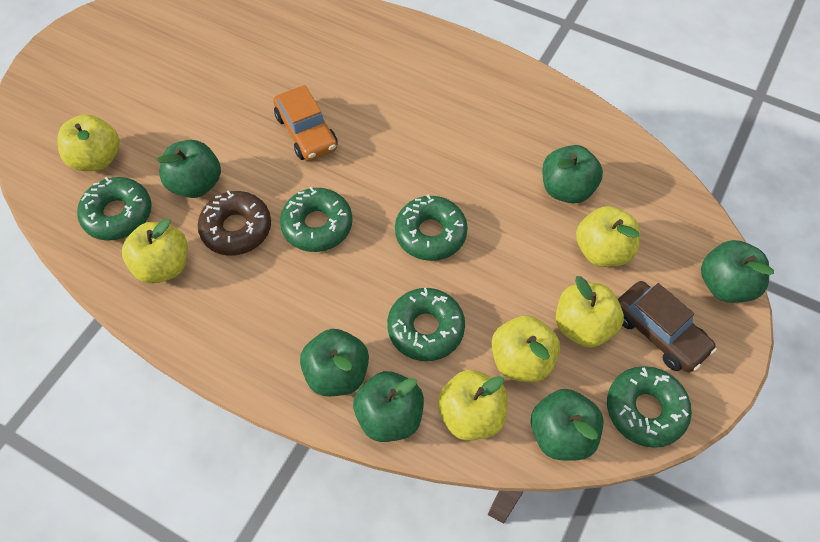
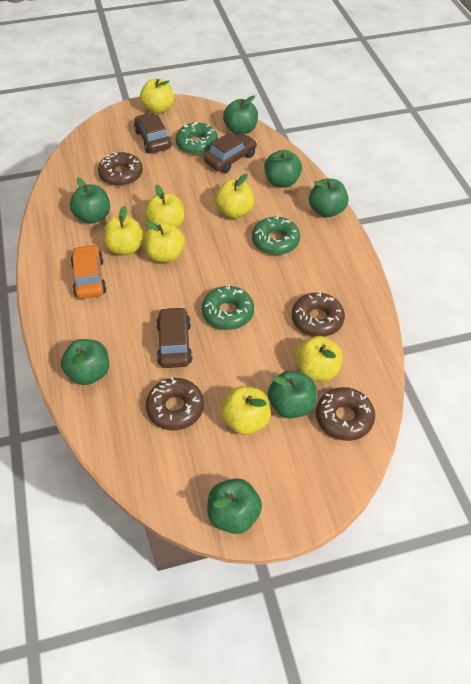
brown car: [618,281,717,372] = 1 -> [134,113,171,153] [156,307,193,368] [204,132,257,173] = 3
brown donut: [198,190,271,255] = 1 -> [98,152,143,186] [146,377,204,430] [292,291,345,337] [316,387,375,441] = 4
green apple: [157,140,221,198] [300,329,369,396] [353,371,424,442] [531,389,604,461] [542,145,603,203] [701,240,774,303] = 6 -> [61,339,109,385] [70,177,110,224] [207,478,262,534] [223,96,258,135] [264,150,302,188] [268,370,317,419] [309,178,349,217] = 7
green donut: [77,177,152,241] [280,187,352,252] [387,288,465,361] [395,195,468,261] [607,366,692,448] = 5 -> [176,122,218,155] [202,285,254,330] [252,215,300,255] = 3
yellow apple: [58,114,120,171] [122,218,188,284] [437,370,508,441] [491,315,560,382] [556,276,624,348] [576,206,640,267] = 6 -> [103,206,145,255] [140,79,174,114] [143,221,185,262] [144,185,185,228] [215,174,254,218] [221,386,271,435] [295,336,343,381] = 7

